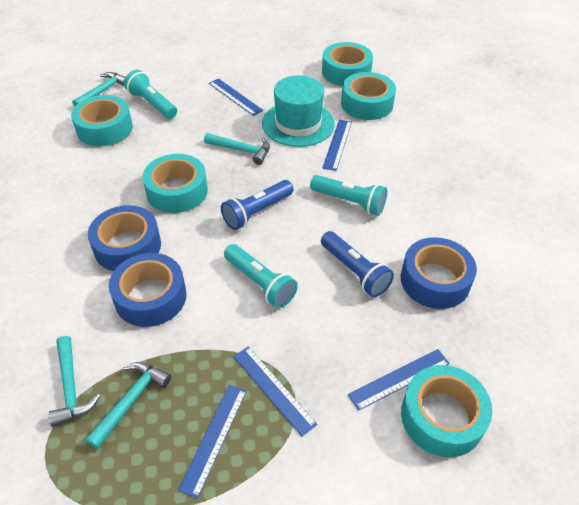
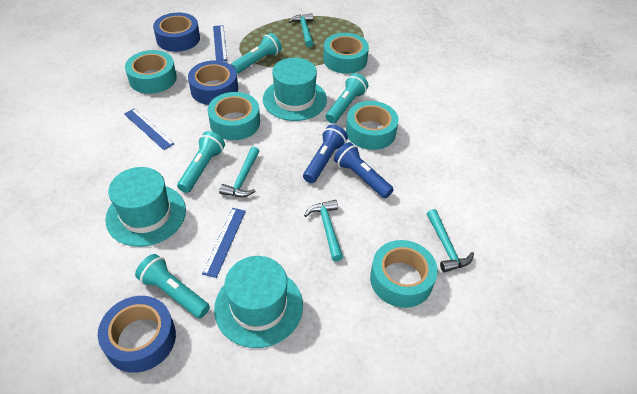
blue ruler: [178,385,247,499] [209,79,264,116] [234,346,317,437] [323,120,352,171] [348,349,450,411] = 5 -> [124,108,174,150] [202,208,246,278] [213,25,227,61] = 3
turquoise flashlight: [124,70,177,119] [224,244,298,308] [310,175,387,216] = 3 -> [135,254,210,319] [177,131,225,193] [231,33,282,74] [326,73,368,123] = 4
turquoise hat: [262,75,335,147] = 1 -> [105,167,186,247] [214,256,303,348] [263,58,327,121] = 3

